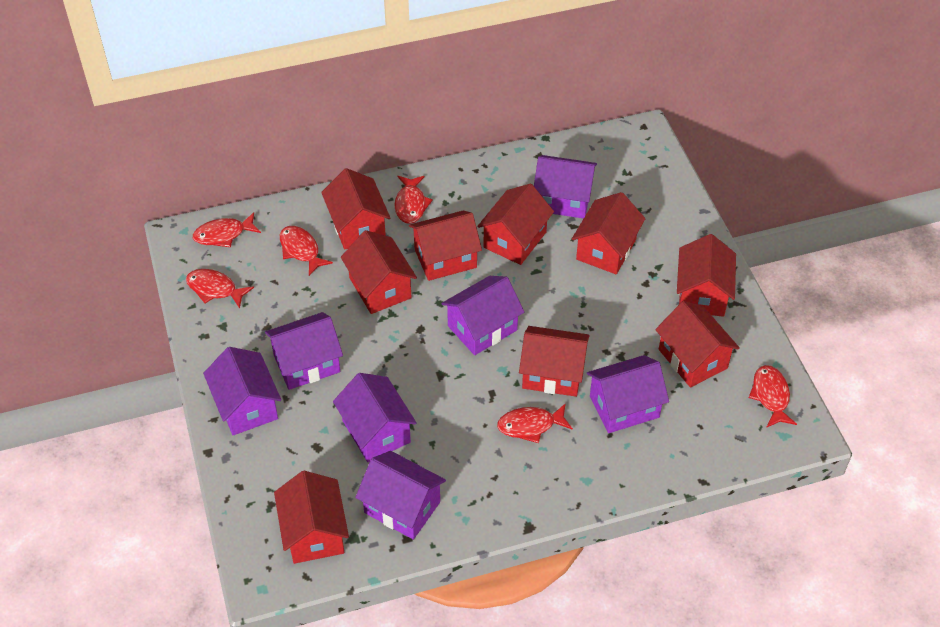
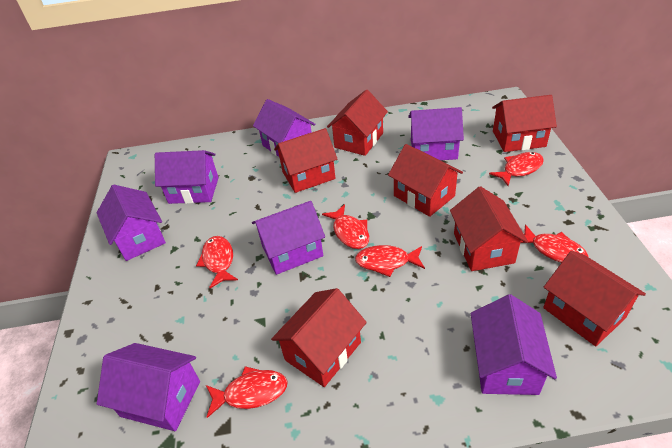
red house: [274,471,349,564] [321,168,390,249] [341,230,417,314] [409,211,482,281] [477,184,554,265] [519,326,589,397] [572,192,646,274] [655,301,740,388] [677,234,736,317] = 9 -> [271,288,367,387] [274,128,338,193] [327,90,388,156] [388,144,463,217] [450,186,528,271] [492,95,557,152] [543,251,646,346] = 7

